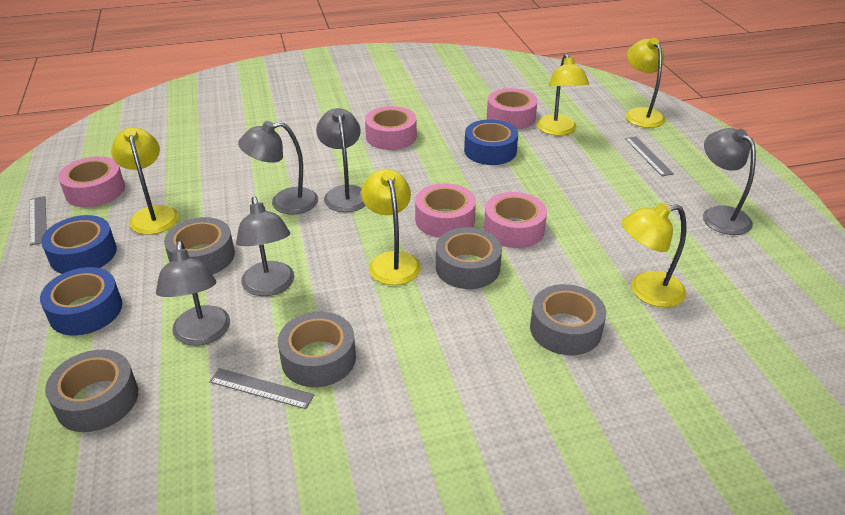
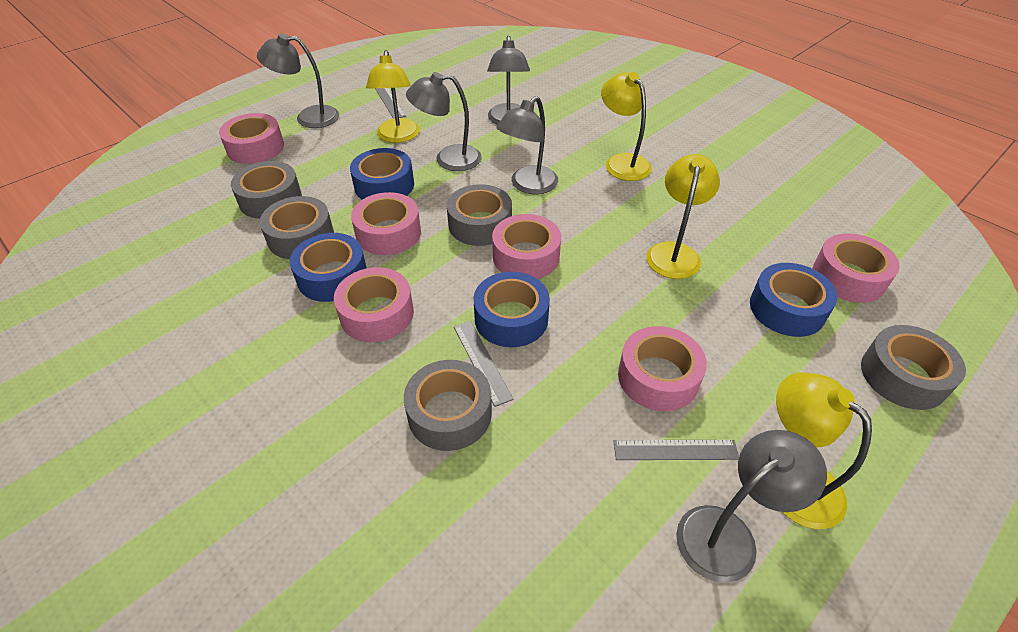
blue tape: [40,267,122,335] [41,215,117,274] [464,119,518,165] = 3 -> [290,233,367,302] [350,148,414,200] [473,272,550,347] [750,263,837,337] = 4
pink tape: [58,156,125,207] [365,106,417,150] [415,183,476,238] [484,192,547,248] [487,88,538,129] = 5 -> [219,113,284,164] [334,267,414,342] [351,192,421,255] [492,214,561,279] [618,326,707,411] [813,233,900,303] = 6
yellow lamp: [111,127,179,235] [361,169,421,285] [536,54,589,136] [622,203,686,307] [625,38,665,128] = 5 -> [366,50,420,143] [601,72,652,181] [646,154,720,279] [776,372,872,529] = 4

